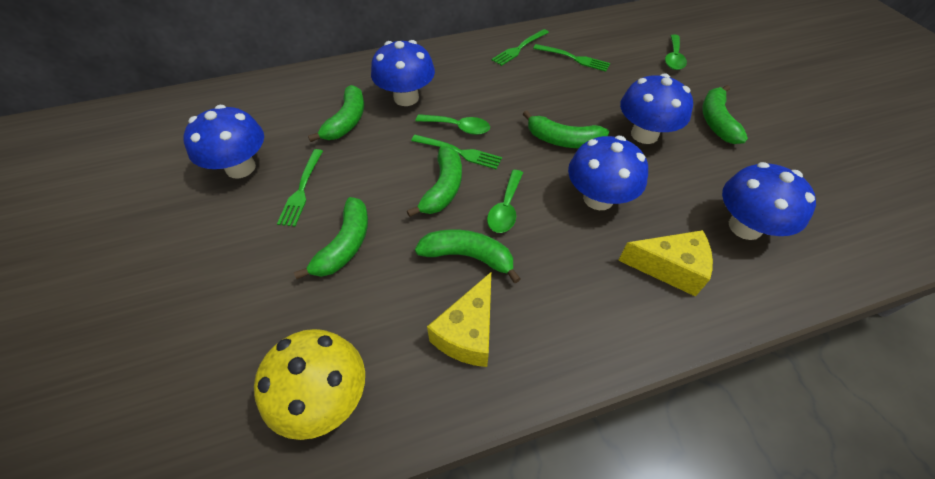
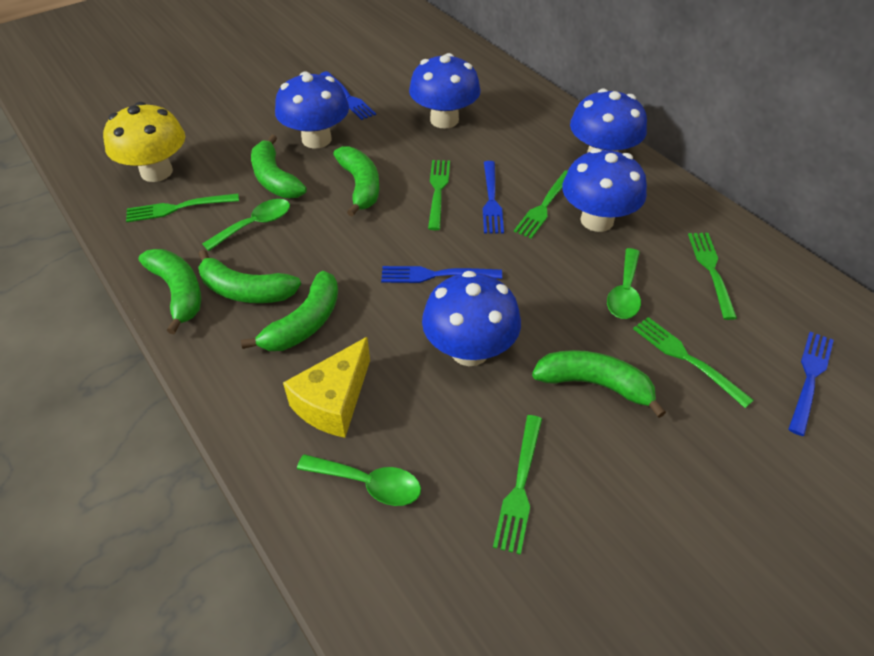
blue fork: none = 0 -> [320,71,376,120] [381,266,502,283] [483,161,504,234] [788,332,834,436] = 4
green fork: [277,149,323,227] [411,135,502,169] [491,29,549,66] [533,44,610,72] = 4 -> [126,194,239,222] [428,160,450,230] [493,415,542,555] [514,170,568,239] [633,317,754,408] [688,233,737,320] = 6
yellow cheese: [427,272,491,367] [618,230,713,297] = 2 -> [283,337,370,438] = 1

